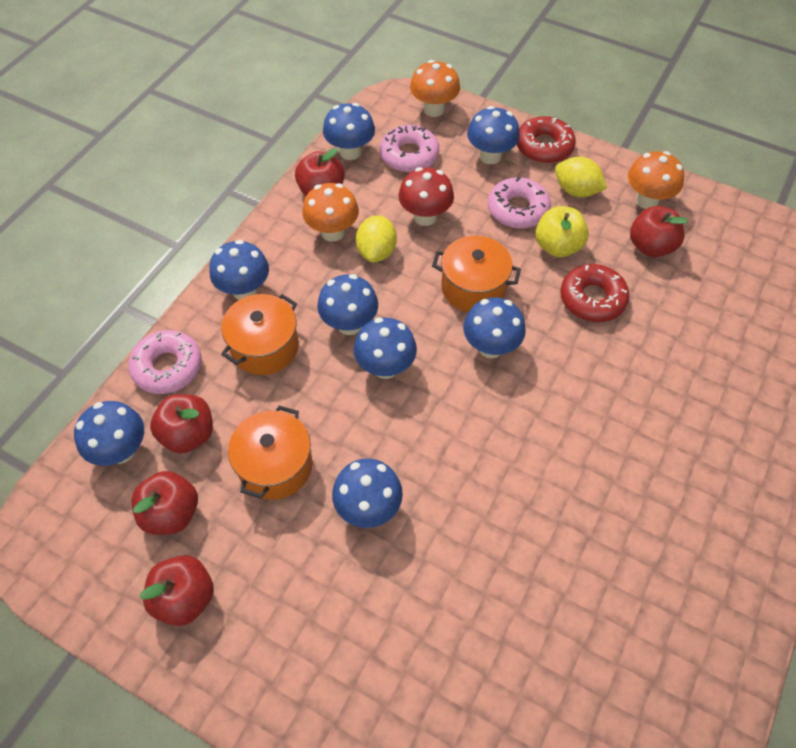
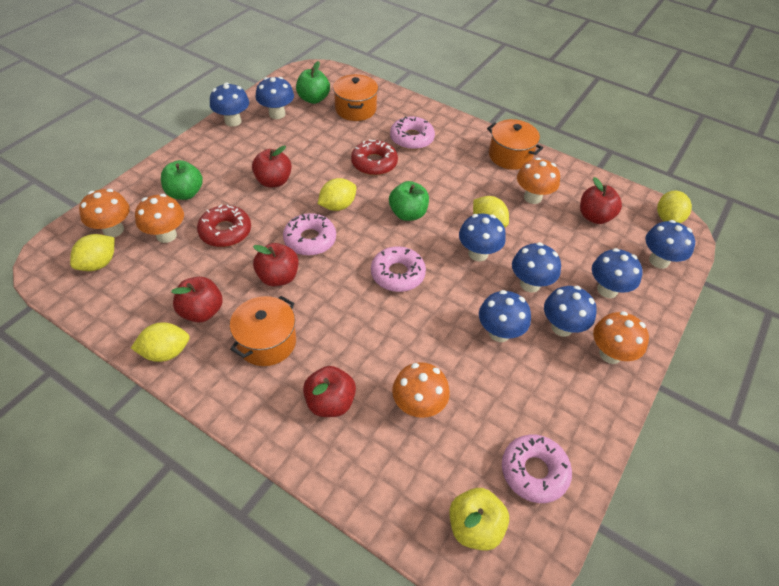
green apple: none = 0 -> [161,160,203,200] [296,61,330,104] [389,181,429,221] = 3
orange mushroom: [302,183,359,242] [410,60,460,117] [628,151,684,209] = 3 -> [79,189,130,237] [135,194,184,243] [392,362,450,418] [517,158,560,204] [593,311,649,364] = 5
pink donut: [128,330,202,394] [380,125,439,172] [488,177,551,229] = 3 -> [283,213,336,256] [371,246,426,292] [390,116,435,150] [502,435,572,503] = 4
red mushroom: [398,167,454,226] = 1 -> none = 0
yellow lemon: [356,215,397,262] [555,157,607,197] = 2 -> [70,234,115,271] [131,322,190,362] [318,178,357,211] [473,196,509,228] [657,190,692,223] = 5

